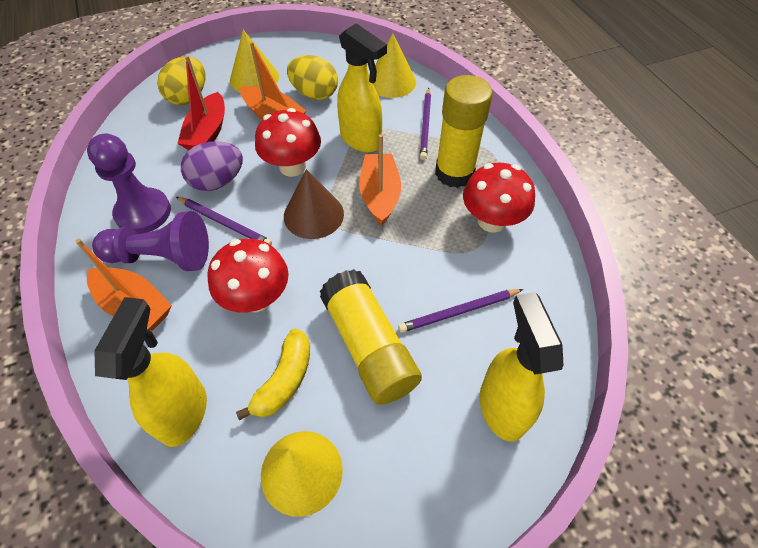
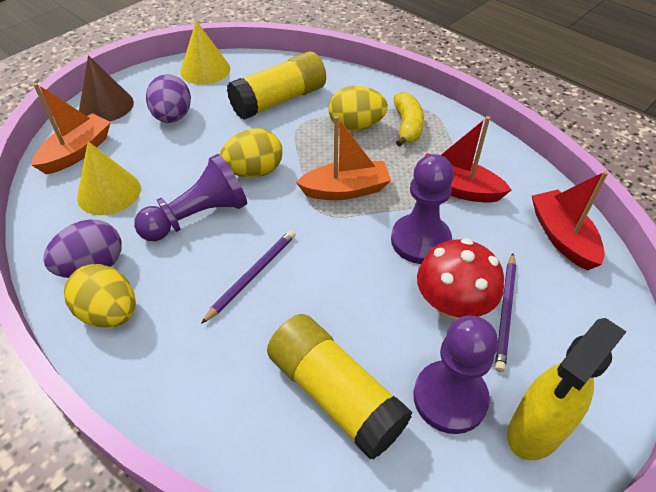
orange boat: [76,239,172,330] [240,42,306,120] [359,134,401,226] = 3 -> [31,83,111,174] [296,116,391,200] = 2
purple egg: [181,141,243,191] = 1 -> [43,219,122,278] [146,74,191,123] = 2
purple pawn: [87,134,171,234] [92,211,209,271] = 2 -> [134,154,247,241] [391,154,454,264] [414,315,498,434] = 3
purple pencil: [176,197,272,245] [398,289,523,333] [420,88,431,160] = 3 -> [201,230,296,324] [495,253,516,372] = 2
red boat: [177,55,225,150] = 1 -> [425,116,511,203] [532,171,608,271] = 2
red mushroom: [207,239,289,312] [255,108,321,177] [463,163,535,233] = 3 -> [417,238,504,321] = 1
yellow cone: [230,30,279,92] [261,431,343,517] [369,33,416,98] = 3 -> [77,141,141,215] [180,21,230,85] = 2
yellow egg: [157,56,206,105] [287,55,338,100] = 2 -> [64,264,136,328] [220,128,283,178] [329,86,388,131] = 3
yellow spray bottle: [94,297,207,447] [337,23,387,152] [480,292,564,442] = 3 -> [507,318,627,460] = 1

